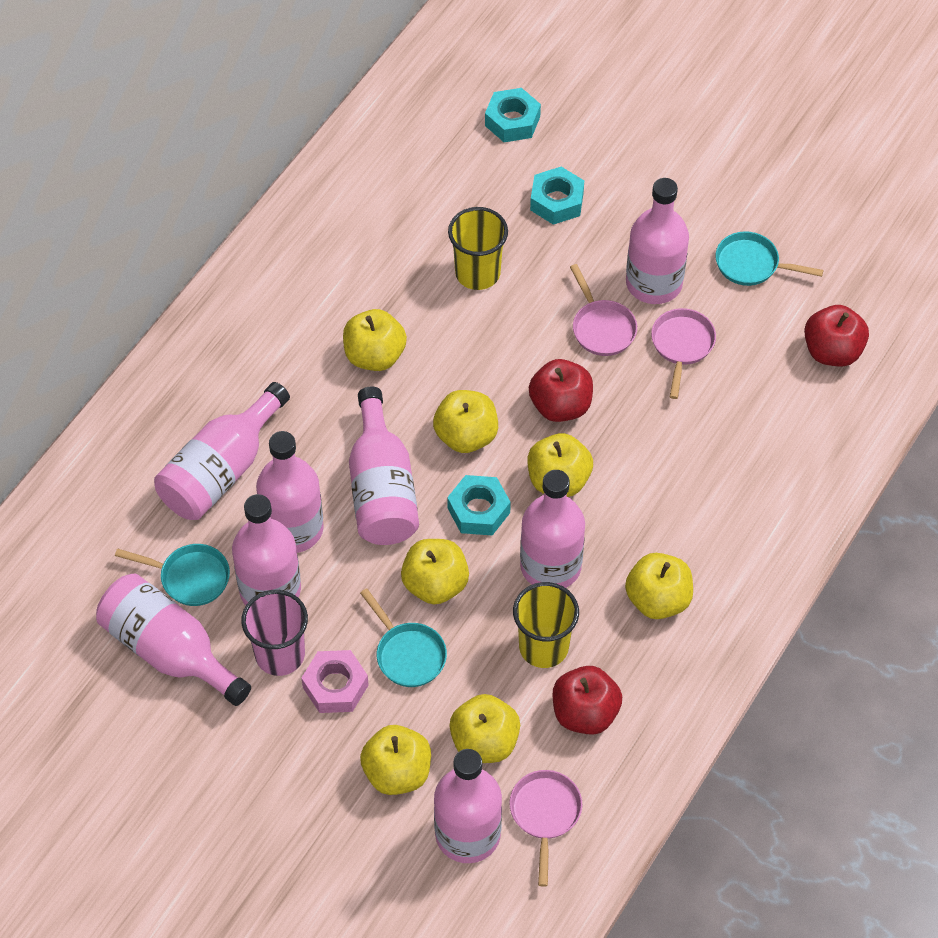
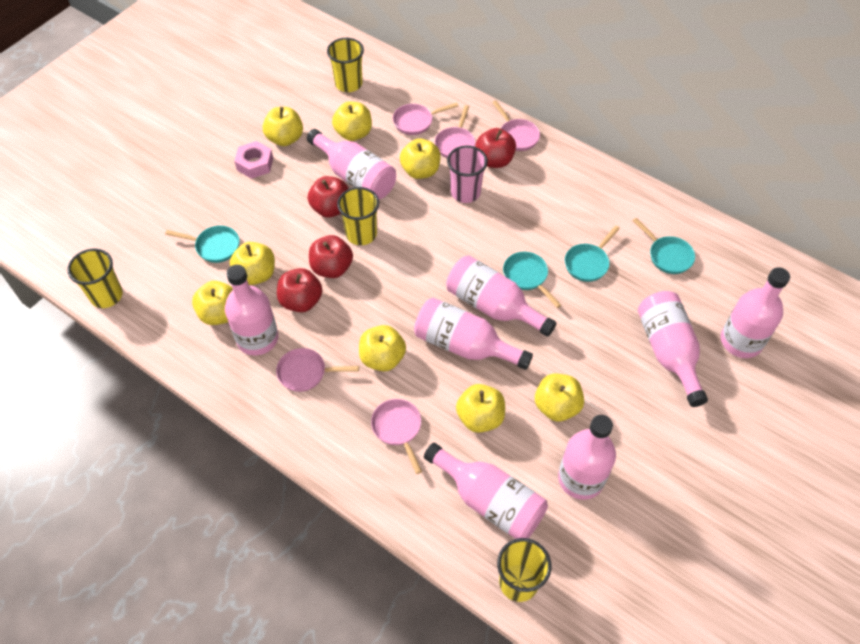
pink pan: [509,770,582,887] [570,264,637,356] [651,308,716,399] = 3 -> [276,348,359,392] [371,399,422,474] [393,102,458,135] [435,105,475,158] [492,100,540,151] = 5
red apple: [529,359,593,422] [553,666,622,735] [804,305,869,366] = 3 -> [277,268,322,312] [308,176,348,217] [309,235,353,278] [475,128,516,168] = 4
turquoise nut: [447,475,511,535] [485,88,541,142] [530,167,584,225] = 3 -> none = 0
turquoise pan: [115,544,230,606] [360,588,447,687] [715,231,824,286] = 3 -> [165,225,240,263] [503,252,561,308] [565,226,620,282] [633,218,695,274] = 4
yellow apple: [343,309,407,371] [360,725,431,795] [401,539,469,605] [433,390,498,453] [450,694,520,763] [527,433,593,497] [625,553,693,619] = 7 -> [192,281,233,325] [230,242,275,285] [263,107,303,146] [332,101,372,141] [359,325,406,371] [400,138,441,179] [456,384,505,433] [535,374,584,422] = 8
yellow cup: [448,207,508,290] [513,582,579,668] = 2 -> [67,249,123,308] [327,38,364,92] [337,187,379,245] [497,538,551,602] = 4

